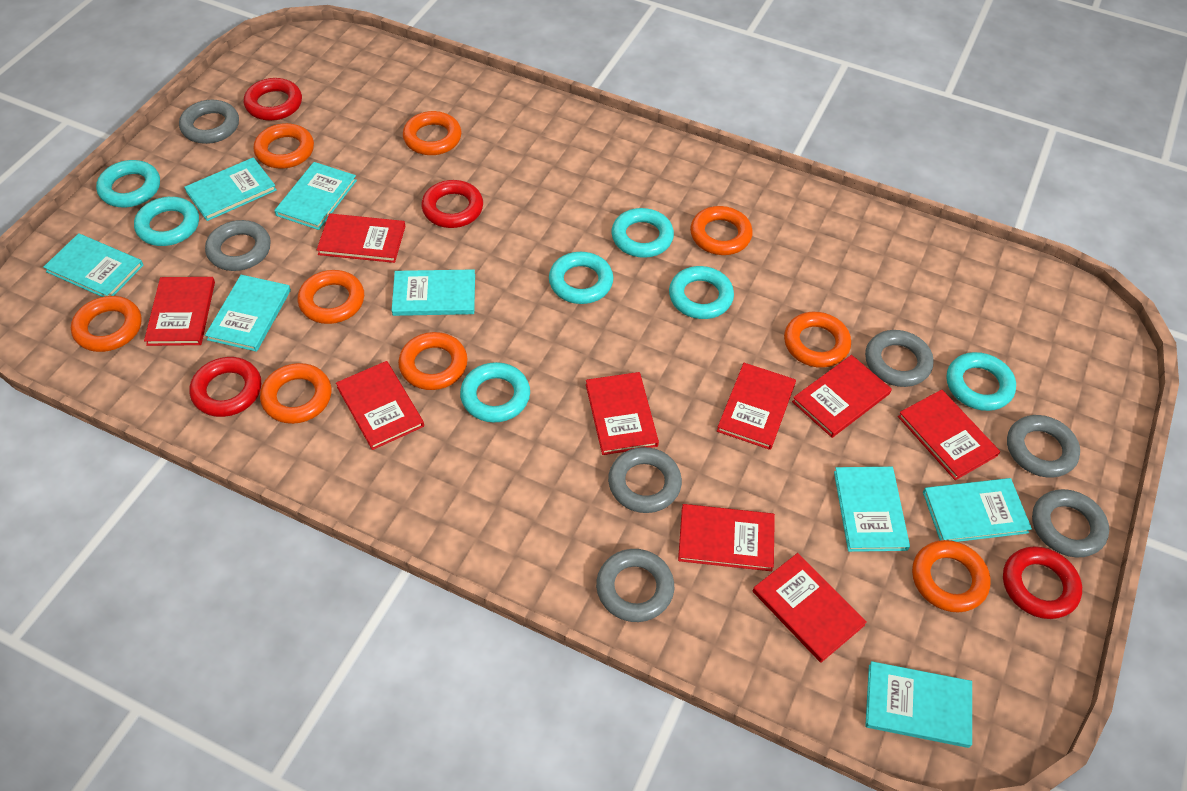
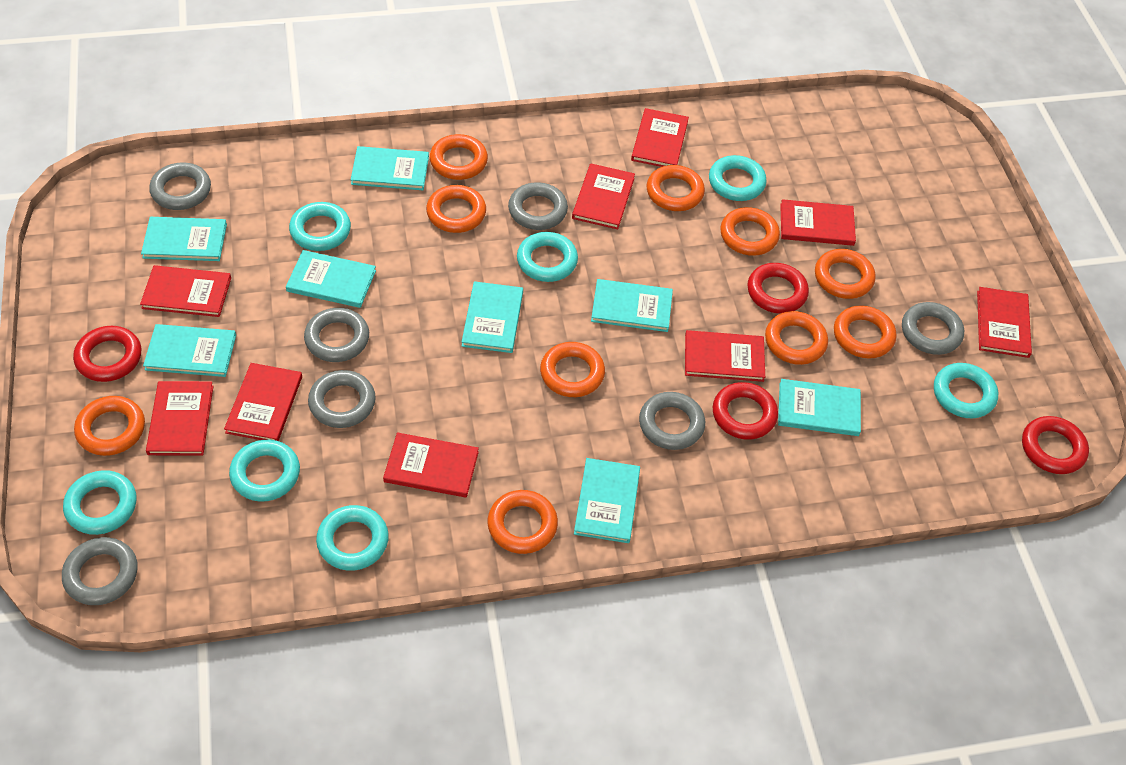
orange ring: [71,296,141,352] [253,123,314,169] [260,363,331,424] [298,270,364,324] [398,332,468,390] [403,111,461,155] [690,206,753,255] [784,312,851,368] [912,540,991,612] = 9 -> [74,396,145,456] [426,185,486,233] [430,134,488,180] [487,490,558,554] [540,342,605,397] [647,165,705,211] [720,207,780,256] [765,311,828,365] [815,249,876,299] [834,305,896,359] = 10

